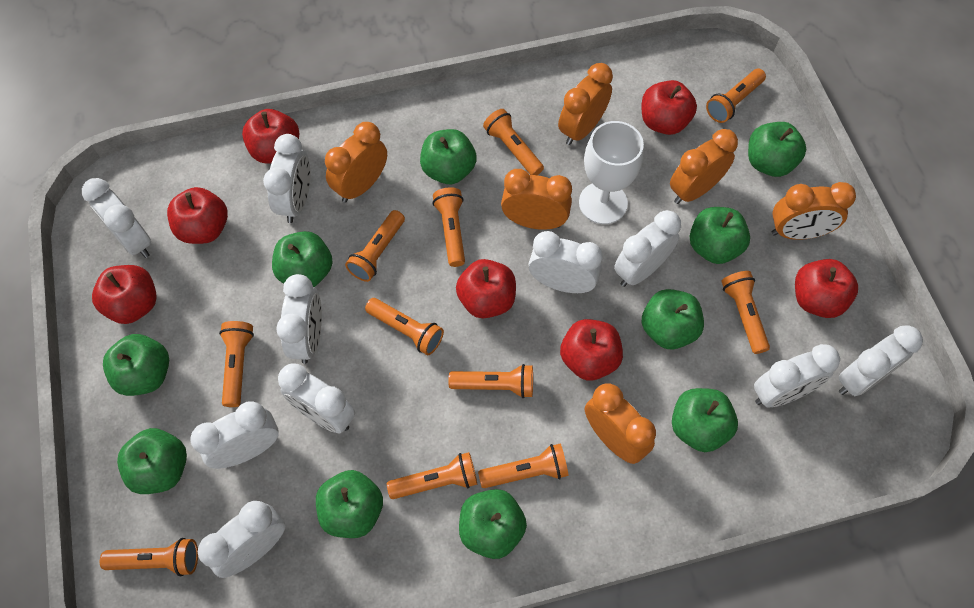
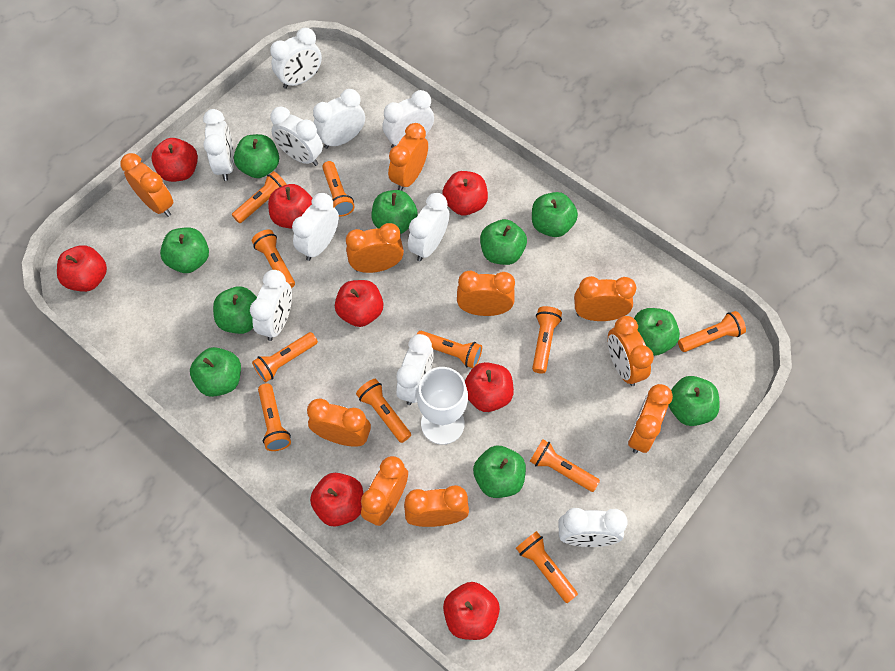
orange clock: [325,122,387,203] [501,169,572,230] [558,63,613,145] [585,383,656,464] [670,129,738,204] [772,182,856,240] = 6 -> [120,153,173,217] [307,398,371,447] [346,223,404,273] [361,456,408,526] [388,123,428,191] [404,485,469,527] [457,271,515,316] [574,276,636,321] [608,316,654,386] [628,384,673,453] = 10
red apple: [92,265,157,324] [167,187,228,244] [242,109,299,164] [456,259,516,318] [560,319,623,380] [642,80,697,135] [795,259,858,318] = 7 -> [57,245,107,292] [151,138,198,182] [268,184,313,229] [310,473,363,527] [335,280,383,327] [442,171,488,215] [443,582,500,640] [465,362,514,412] = 8

